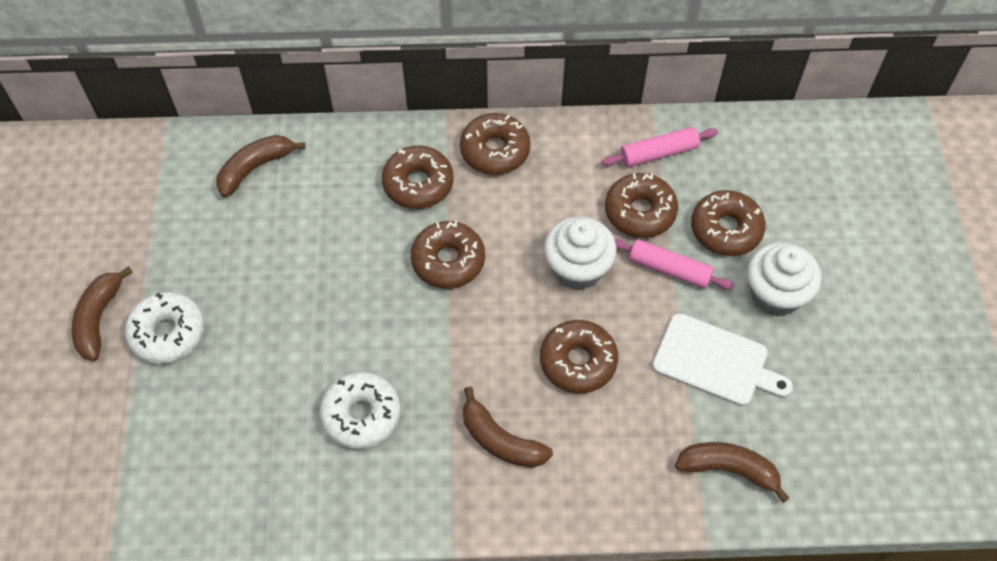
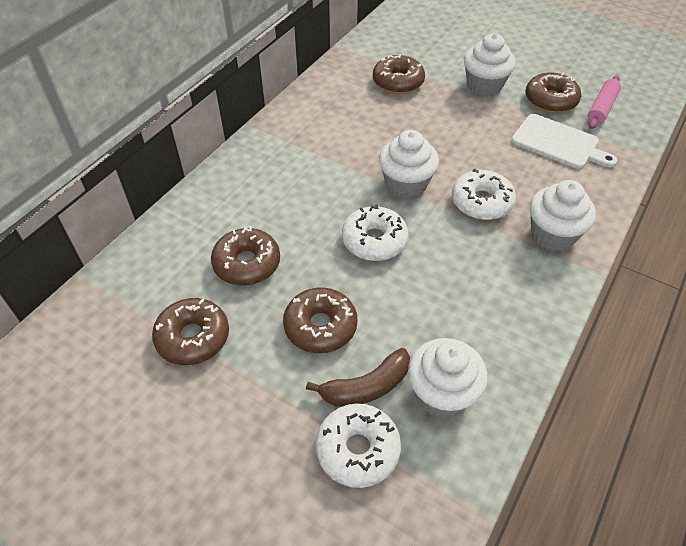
brown banana: [72,266,133,361] [217,135,305,197] [463,387,553,468] [675,442,789,503] = 4 -> [306,348,410,406] = 1
brown donut: [382,145,454,209] [411,221,485,289] [460,113,531,175] [540,320,618,393] [605,173,678,238] [691,190,766,256] = 6 -> [152,298,229,365] [211,226,280,286] [283,287,357,353] [373,55,425,94] [525,73,581,113] = 5
pink rolling pin: [602,127,718,167] [615,239,734,290] = 2 -> [588,76,621,129] = 1
white cupcake: [544,217,617,290] [747,242,822,317] = 2 -> [379,130,439,199] [408,338,487,418] [464,33,516,97] [530,180,596,251] = 4
white donut: [125,292,204,364] [320,372,401,449] = 2 -> [315,403,401,488] [342,204,409,261] [452,169,516,220] = 3

